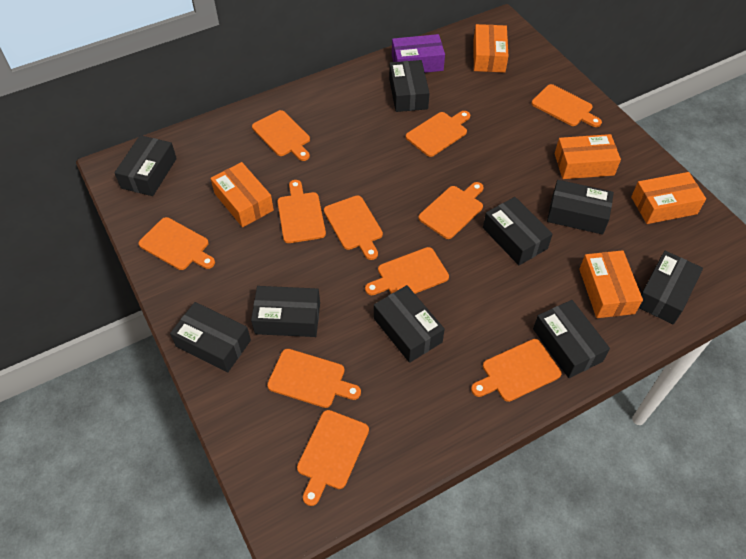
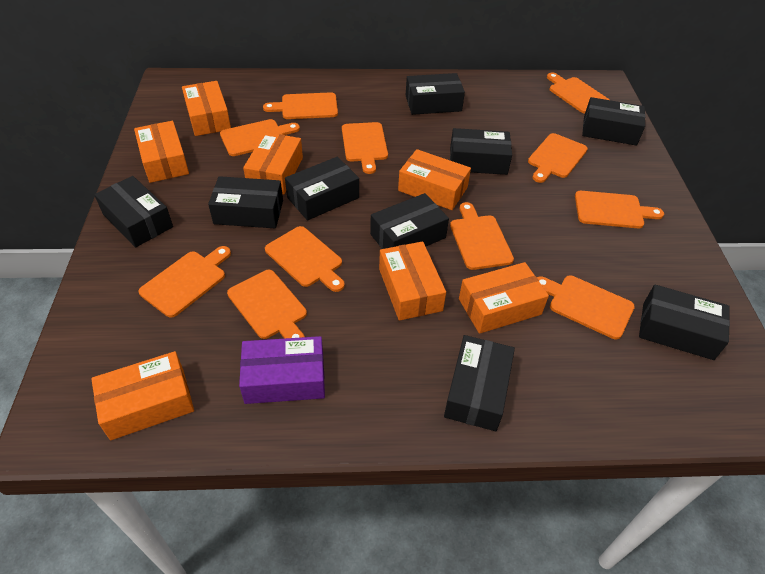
orange box: [210,162,274,227] [473,24,508,73] [555,134,621,179] [579,250,643,318] [631,172,706,224] = 5 -> [91,351,194,440] [134,121,189,183] [182,81,231,136] [243,132,303,194] [379,241,446,321] [398,149,471,210] [459,262,549,334] = 7

